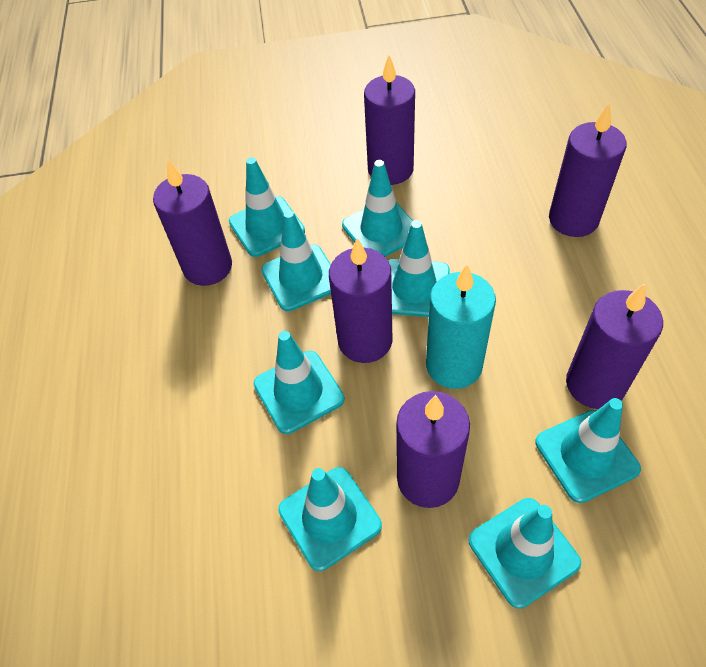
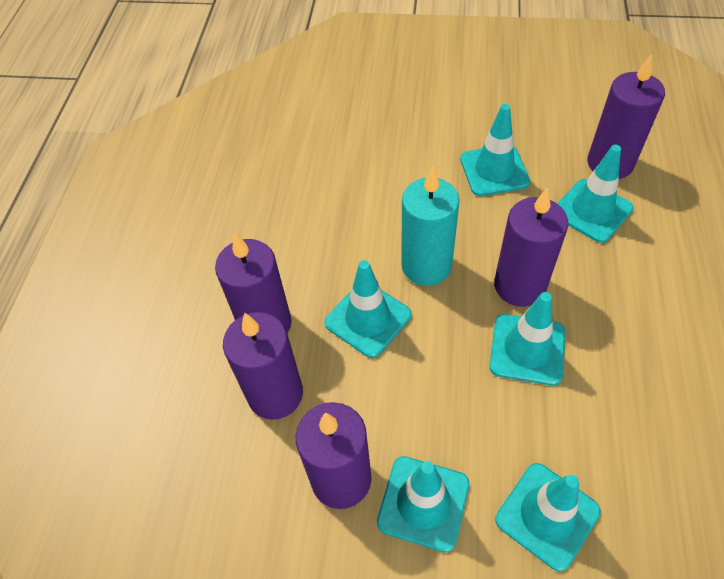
purple candle: [153,160,232,286] [329,238,393,363] [364,55,415,185] [396,391,470,508] [549,104,626,237] [566,284,663,409] = 6 -> [215,233,291,333] [223,312,303,420] [295,402,372,509] [494,188,569,307] [587,54,665,179] = 5
turquoise traffic cone: [229,157,305,257] [254,331,345,434] [261,210,331,311] [278,467,382,571] [342,160,413,257] [388,220,450,317] [469,498,581,608] [535,398,641,503] = 8 -> [324,260,412,358] [377,456,469,552] [460,104,530,196] [490,292,565,386] [495,463,601,571] [557,145,634,243] = 6

